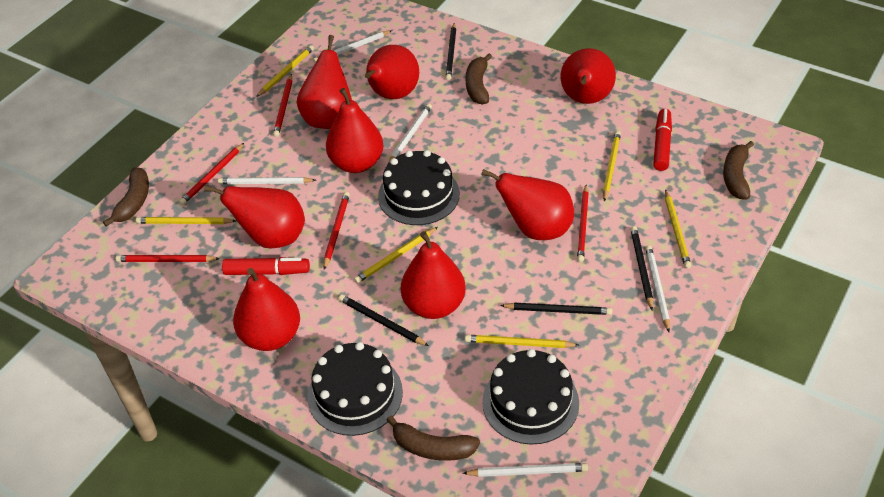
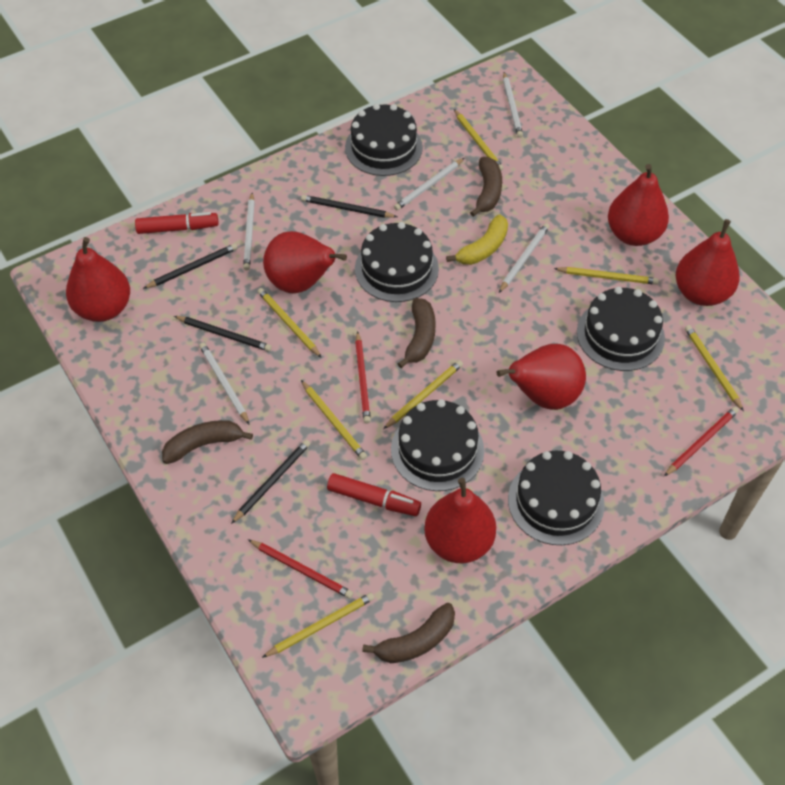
black cake: [308,342,403,436] [378,150,460,225] [482,349,579,444] = 3 -> [345,104,423,176] [355,222,439,302] [391,399,484,491] [508,451,605,545] [577,287,665,371] = 5
red pear: [204,185,305,248] [233,268,300,351] [297,35,352,129] [326,88,383,173] [365,45,419,99] [401,231,466,319] [482,169,574,240] [561,48,616,104] = 8 -> [66,237,130,322] [263,231,347,294] [424,478,496,563] [496,344,586,410] [608,164,669,246] [676,219,740,306] = 6
red pencil: [116,255,220,262] [179,143,244,205] [273,74,292,137] [323,192,350,270] [577,185,589,262] = 5 -> [248,539,353,599] [355,331,371,424] [664,407,739,476] = 3
yellow banana: none = 0 -> [446,214,508,265] = 1
yellow pencil: [136,217,236,224] [256,45,314,97] [354,227,438,283] [465,335,579,348] [603,131,621,201] [665,189,691,269] = 6 -> [257,288,322,358] [262,592,375,658] [301,380,367,460] [384,360,463,429] [454,109,503,171] [554,267,659,285] [685,325,744,411] = 7

